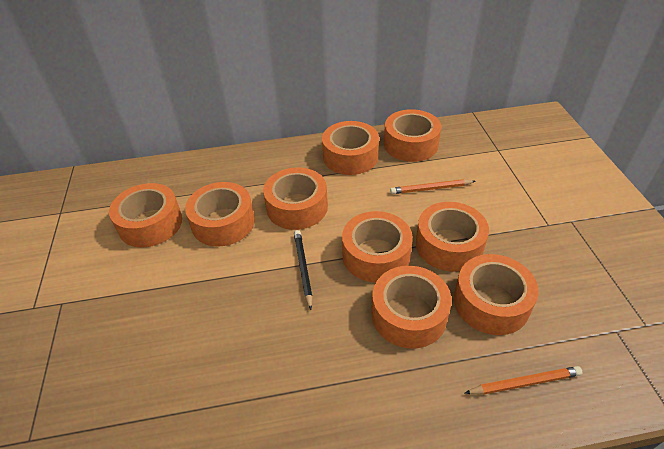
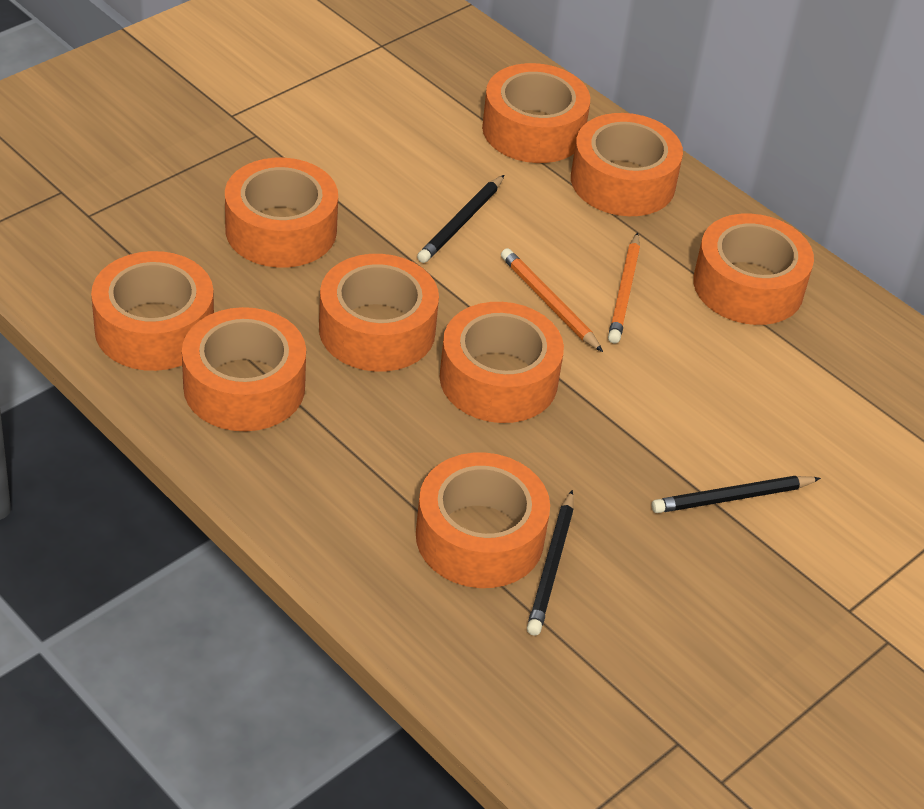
black pencil: [294,230,313,310] = 1 -> [417,175,504,263] [527,490,574,636] [652,476,821,513] = 3

